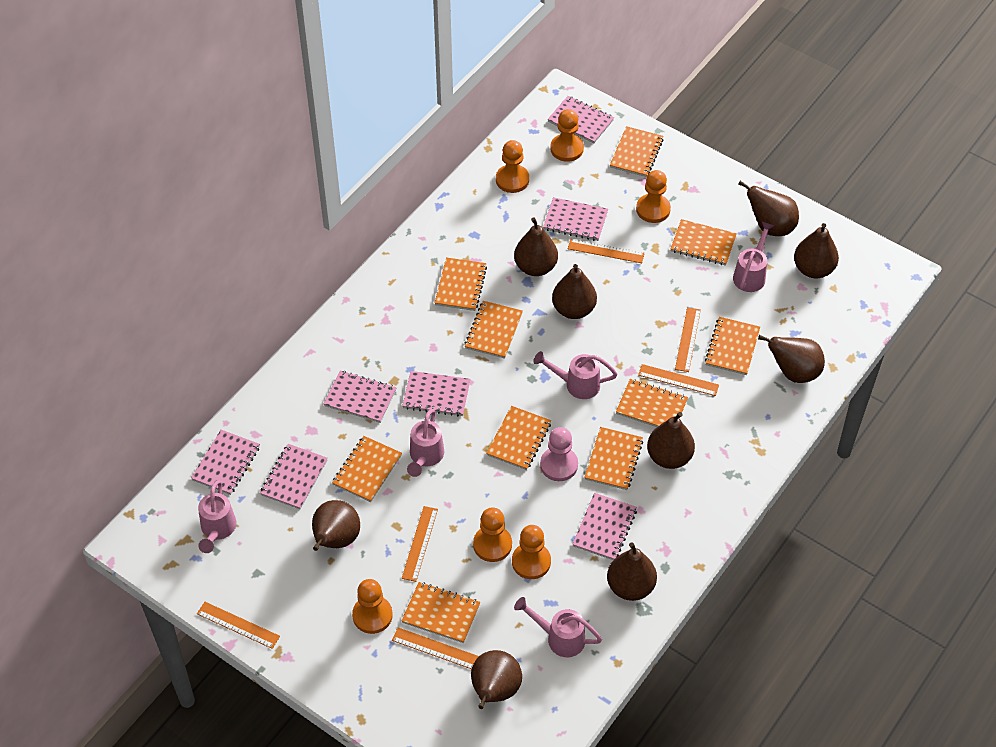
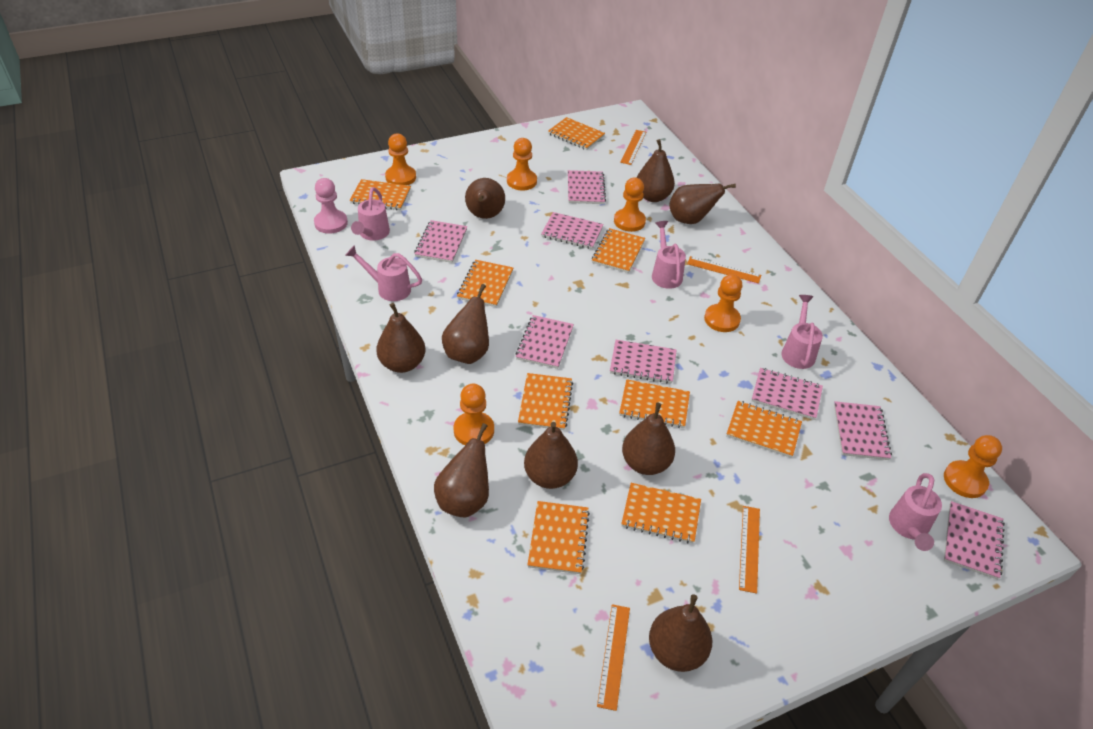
orange notebook: [332,436,402,502] [402,582,480,643] [435,257,487,311] [465,301,523,359] [486,406,551,470] [584,427,643,490] [610,126,664,177] [616,379,688,427] [670,219,737,266] [705,317,760,375] = 10 -> [350,179,411,210] [457,260,513,307] [518,373,573,430] [527,501,590,574] [548,117,605,150] [592,228,645,273] [619,379,690,428] [621,483,701,544] [726,401,802,458] = 9
orange ruler: [197,602,280,649] [392,627,479,669] [402,506,438,582] [568,239,645,263] [638,364,719,396] [675,307,701,372] = 6 -> [597,604,630,711] [620,130,646,165] [687,256,761,283] [739,506,760,593] = 4
pink notebook: [191,430,260,495] [260,444,328,509] [324,370,397,423] [402,371,470,417] [543,197,608,241] [548,96,614,143] [572,493,637,560] = 7 -> [414,220,467,263] [515,315,574,369] [541,212,604,249] [568,170,606,204] [610,340,676,384] [752,368,823,420] [834,401,892,460] [944,501,1005,580] = 8

